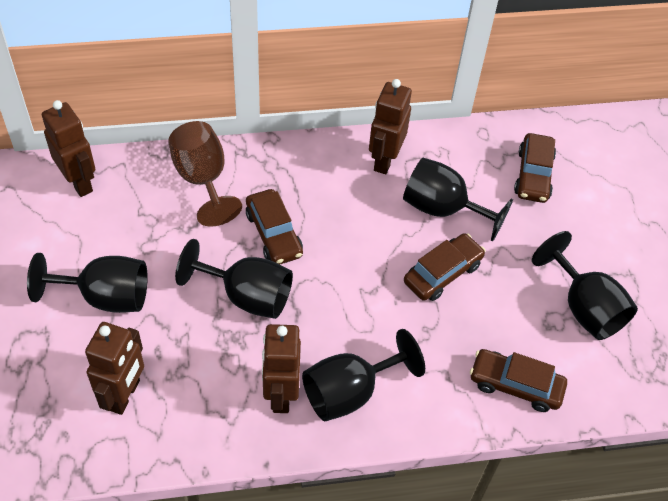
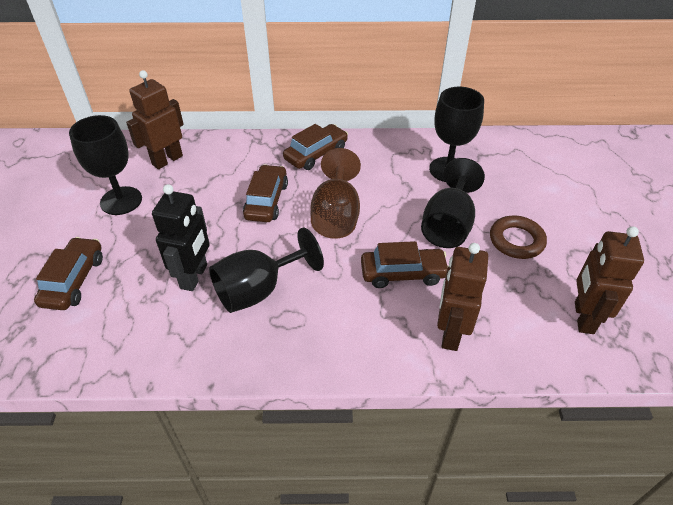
black goblet: [27,253,148,313] [175,239,293,319] [302,329,425,421] [403,158,513,241] [532,231,638,340] = 5 -> [69,115,142,215] [209,228,324,313] [421,158,485,248] [429,87,484,182] = 4
black robot: none = 0 -> [152,184,210,291] = 1
brown ring: none = 0 -> [490,216,547,259] = 1
brown robot: [42,100,95,197] [85,322,144,415] [262,324,301,413] [369,79,412,174] = 4 -> [126,70,184,169] [437,243,488,351] [575,226,644,334] = 3

